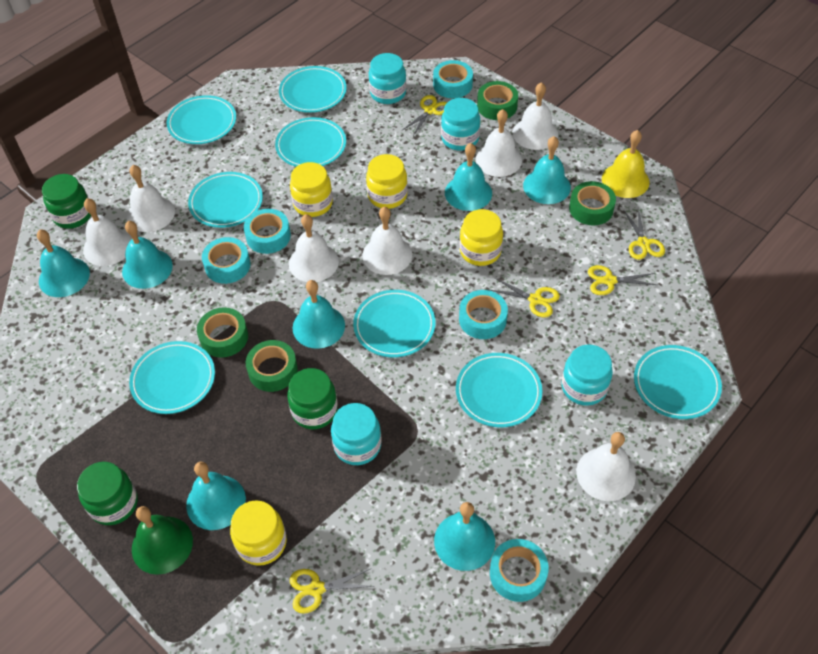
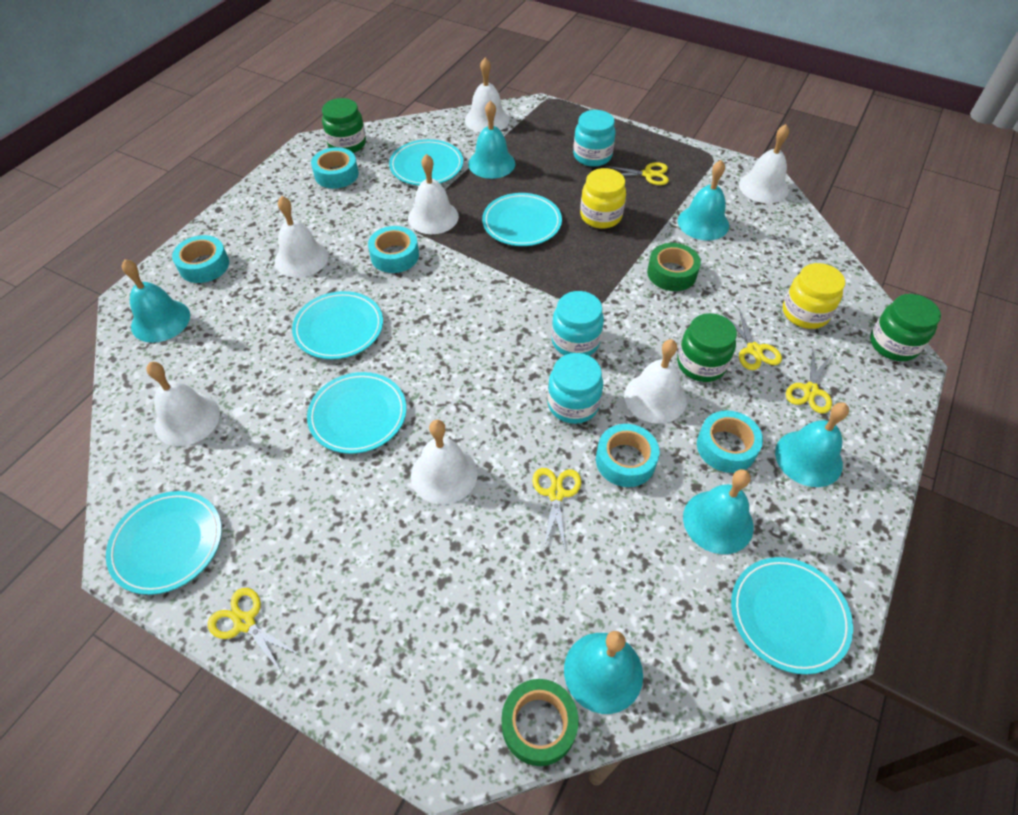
green bell: [132,506,193,575] = 1 -> none = 0
green tape: [197,307,248,358] [246,340,298,392] [477,81,518,120] [569,181,616,225] = 4 -> [502,679,579,766] [647,243,701,291] = 2
turquoise bell: [37,230,90,297] [122,221,173,289] [186,462,246,530] [293,280,345,349] [434,502,495,571] [445,143,492,211] [523,136,571,204] = 7 -> [122,259,190,343] [468,100,515,179] [564,631,643,714] [678,160,729,241] [683,469,754,554] [775,402,849,487] = 6
turquoise jar: [331,403,382,465] [369,53,406,104] [441,98,480,151] [562,344,613,406] = 4 -> [547,353,603,424] [551,291,604,356] [573,110,616,167] = 3
turquoise plate: [129,341,215,414] [166,95,236,144] [188,172,263,228] [275,117,346,167] [279,66,347,113] [353,290,435,357] [456,353,542,427] [634,345,722,419] = 8 -> [106,491,222,595] [292,291,383,359] [307,372,407,454] [389,139,463,186] [482,193,562,246] [731,557,853,674] = 6
yellow bell: [602,130,650,198] = 1 -> none = 0
yellow jar: [230,500,287,566] [290,162,333,217] [366,154,408,209] [460,209,503,266] = 4 -> [580,168,626,229] [783,263,845,329] = 2

